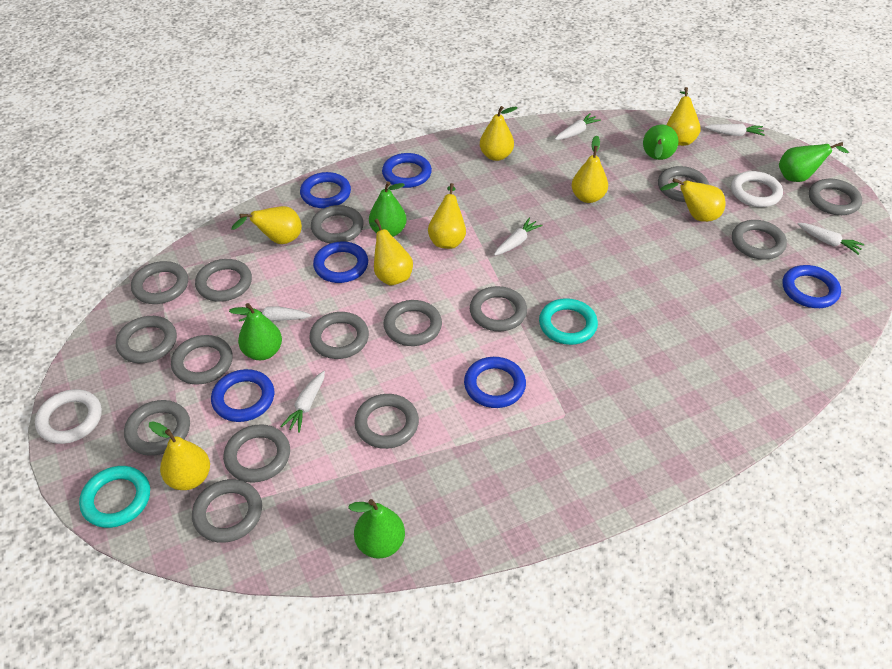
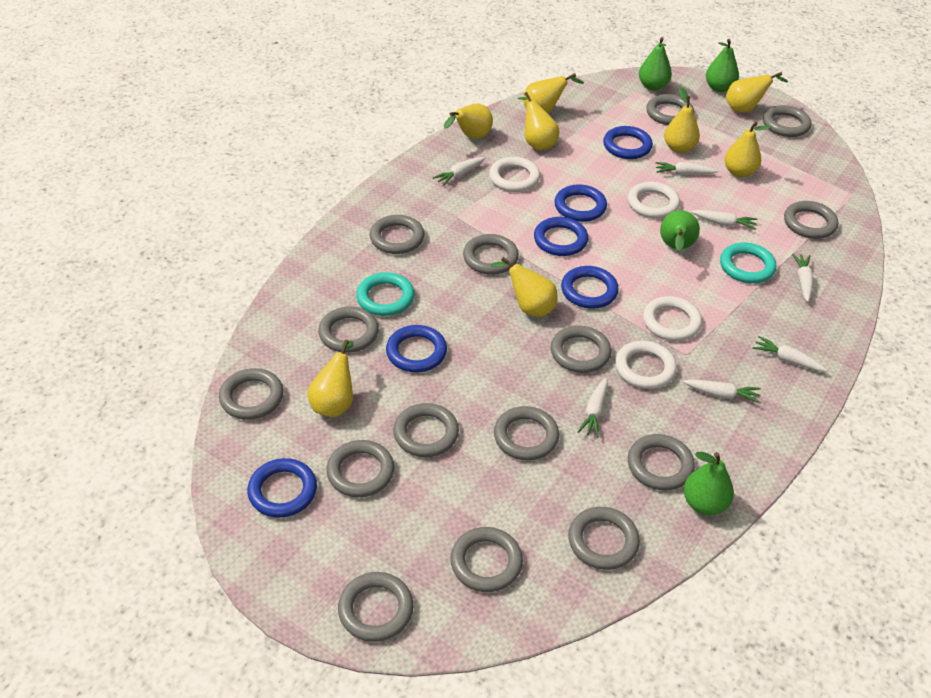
green pear: [229,303,282,360] [348,499,405,559] [369,181,407,237] [643,125,678,160] [779,142,849,182] = 5 -> [639,37,672,90] [660,210,700,251] [684,452,734,515] [706,39,739,92] = 4
white carrot: [239,306,311,322] [280,371,325,433] [494,218,543,256] [555,113,601,140] [705,124,765,136] [797,223,865,255] = 6 -> [433,157,486,186] [578,377,608,438] [656,162,718,175] [683,379,761,404] [691,210,757,230] [753,336,828,372] [792,254,813,302] = 7
white ring: [35,389,102,444] [731,171,783,207] = 2 -> [489,157,540,192] [615,341,677,389] [628,182,680,219] [643,296,702,341] = 4

